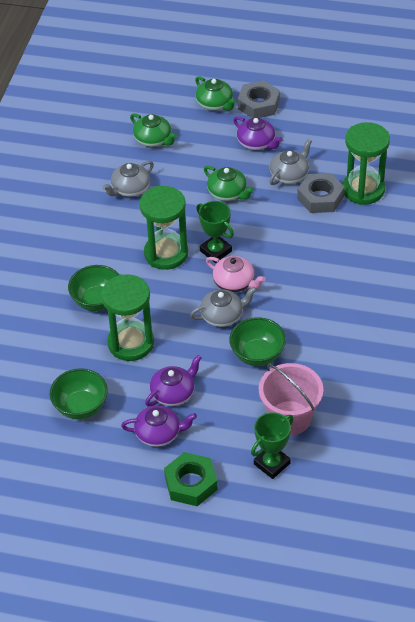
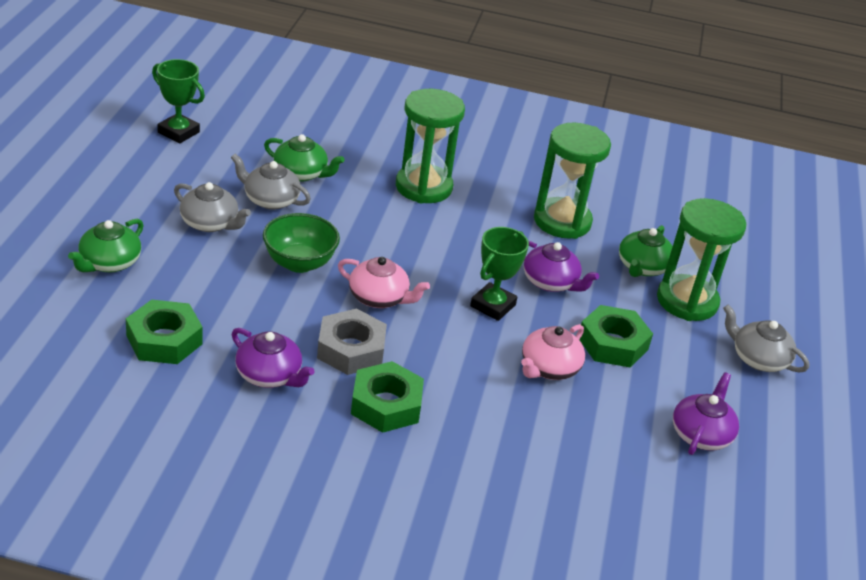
green bowl: [50,368,108,419] [68,265,119,311] [229,317,286,366] = 3 -> [263,213,340,273] = 1
green nut: [164,452,217,506] = 1 -> [126,300,203,364] [351,361,424,433] [579,305,653,367] = 3
grey nut: [238,80,280,118] [297,173,344,213] = 2 -> [317,309,387,375] = 1
pink bucket: [259,363,323,435] = 1 -> none = 0
pink teapot: [206,256,266,292] = 1 -> [338,257,430,308] [521,324,585,380] = 2

